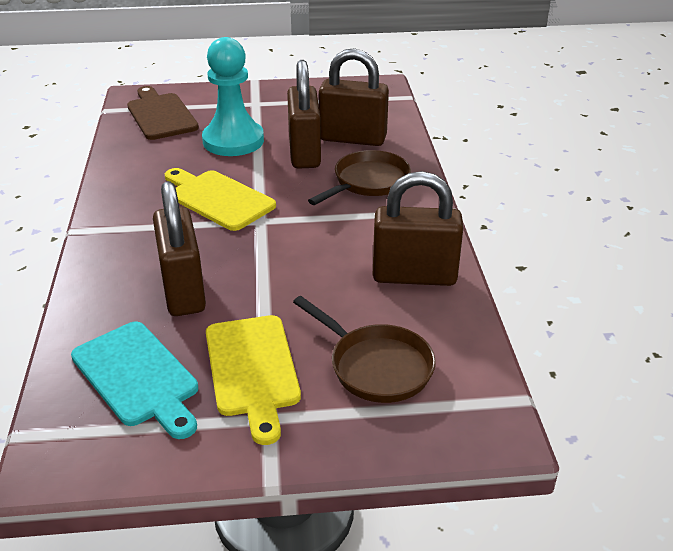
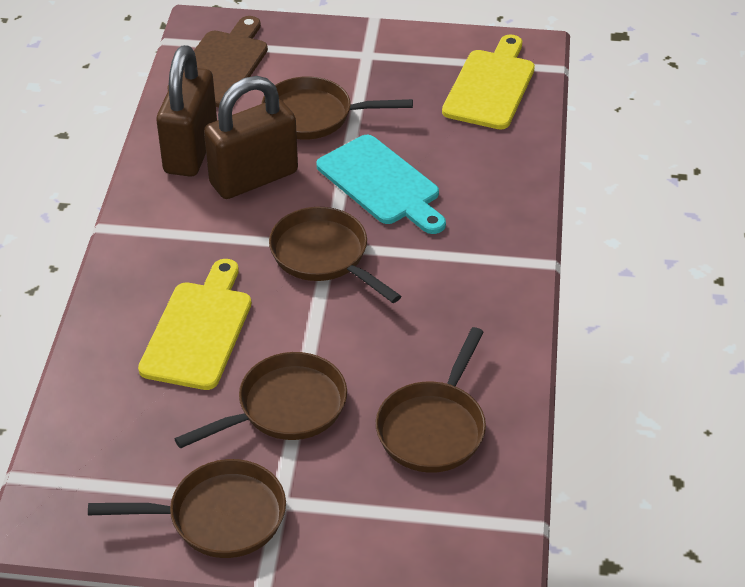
brown padlock: [153,181,206,316] [287,60,321,169] [319,48,389,146] [373,171,463,286] = 4 -> [157,45,217,177] [204,76,298,199] = 2
brown pan: [293,296,436,403] [308,150,411,205] = 2 -> [88,459,286,558] [174,352,347,449] [261,76,413,140] [269,207,401,303] [376,327,486,473] = 5
turquoise pawn: [202,37,264,156] = 1 -> none = 0

